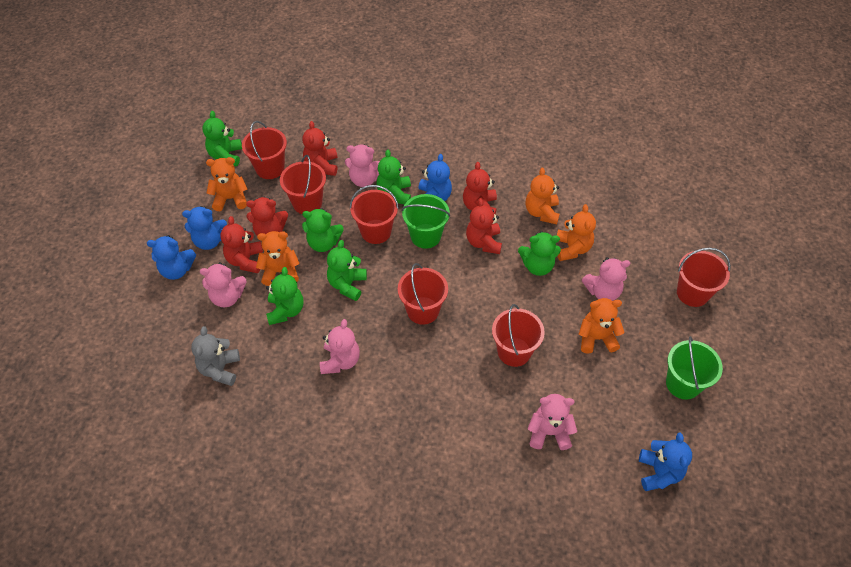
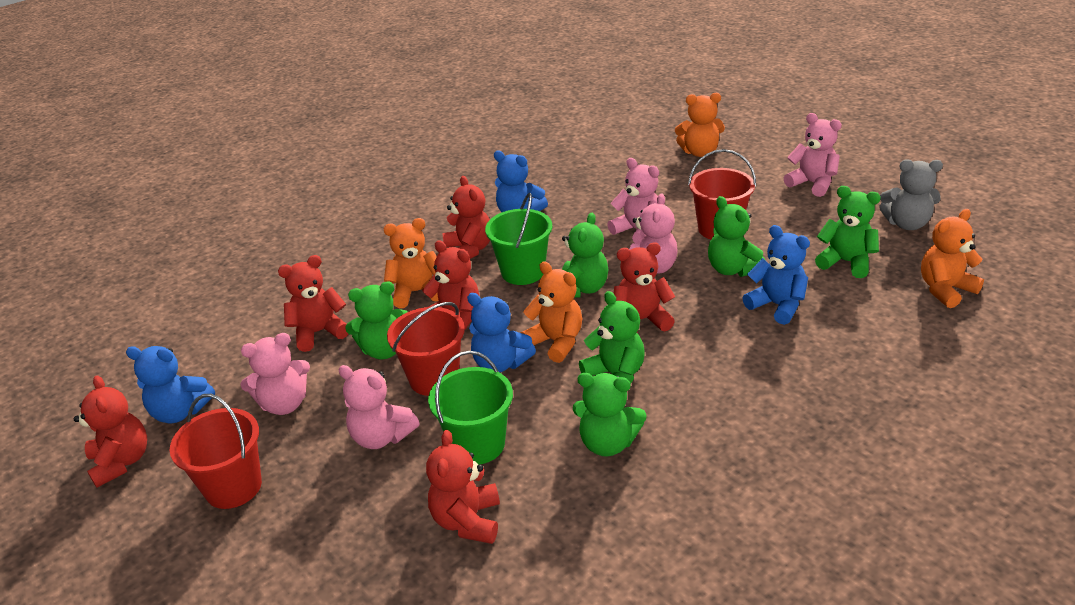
orange teddy bear: [206,157,247,211] [256,231,300,286] [526,168,560,224] [557,204,596,261] [579,298,625,354] = 5 -> [383,218,439,308] [521,261,582,363] [675,93,725,157] [921,209,984,308] = 4
red bucket: [242,121,287,179] [280,155,326,214] [350,185,399,244] [398,263,448,325] [492,304,545,367] [677,247,731,307] = 6 -> [170,394,262,509] [387,302,465,396] [688,149,756,239] = 3
red teddy bear: [221,216,263,273] [246,197,288,236] [302,121,338,176] [463,162,497,215] [466,198,502,254] = 5 -> [74,375,147,488] [278,255,348,352] [422,240,479,331] [426,430,500,544] [443,176,490,259] [613,242,675,332] = 6

